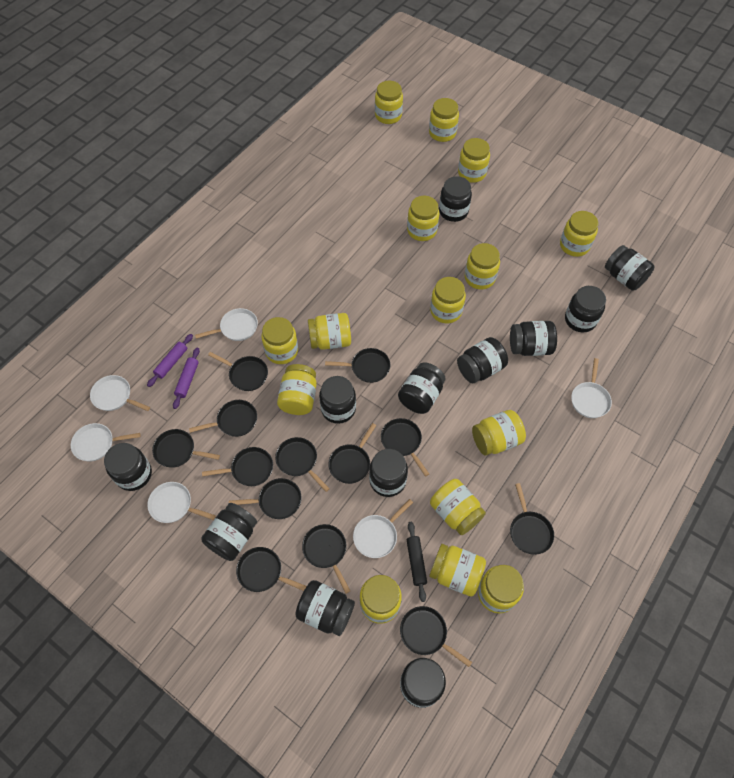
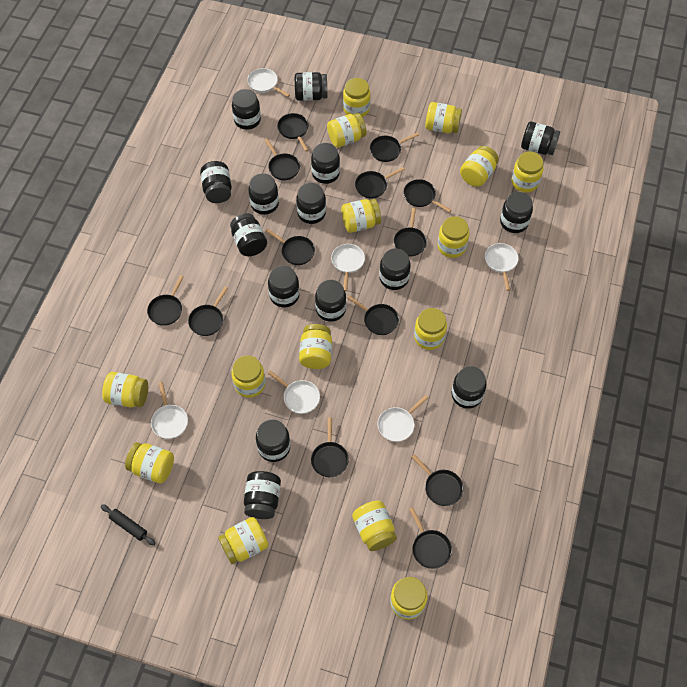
black jar: [104,443,152,491] [201,503,257,561] [295,580,355,636] [319,376,356,424] [369,449,408,497] [398,362,446,414] [400,658,446,708] [439,176,472,222] [457,337,508,383] [510,321,557,356] [565,286,606,333] [605,245,654,291] = 12 -> [200,161,232,203] [230,213,267,256] [232,89,261,130] [244,471,281,519] [248,173,279,215] [256,420,290,462] [268,266,300,307] [295,72,327,101] [296,183,326,224] [311,143,340,184] [315,280,346,322] [379,248,411,290] [452,366,487,409] [500,192,533,233] [521,122,560,155] = 15
purple rolling pin: [147,334,193,387] [173,347,200,409] = 2 -> none = 0

